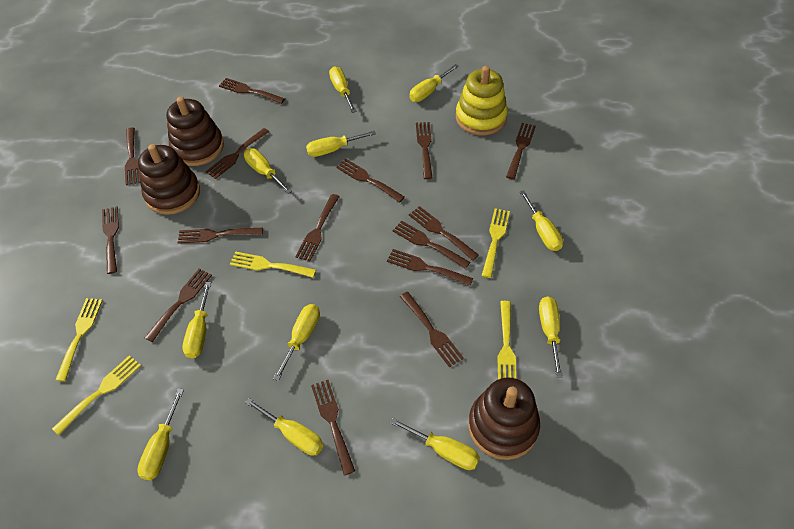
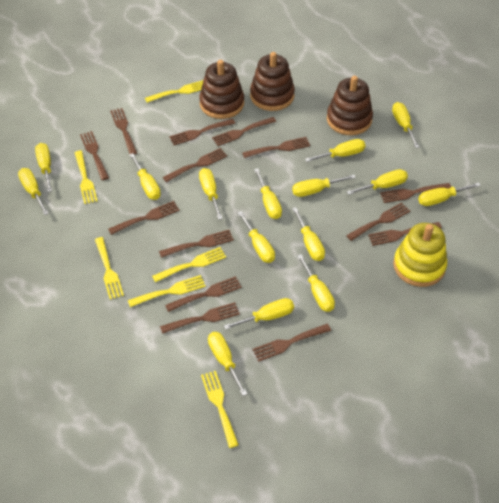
brown fork: [102,206,119,274] [125,127,140,185] [145,269,212,342] [178,228,263,244] [206,128,269,179] [219,78,285,104] [295,194,340,261] [311,380,355,476] [336,159,405,203] [387,249,473,286] [392,221,470,269] [400,292,464,367] [409,206,479,261] [416,122,433,179] [506,123,536,179] = 15 -> [80,131,109,180] [108,201,179,235] [110,108,137,155] [159,230,234,258] [160,302,240,334] [163,148,227,182] [165,276,242,312] [169,119,235,145] [212,117,276,146] [242,137,310,158] [252,324,331,362] [346,202,410,241] [368,222,442,246] [380,183,451,203] = 14
yellow fork: [52,355,141,435] [56,298,103,381] [230,252,316,278] [482,208,510,278] [498,301,516,379] = 5 -> [74,151,97,204] [95,237,124,299] [128,275,206,307] [145,80,203,103] [152,247,226,282] [201,371,239,448] = 6
yellow screwdriver: [137,388,184,480] [182,282,211,358] [244,148,292,194] [245,398,324,456] [273,304,320,381] [306,131,376,157] [329,67,356,113] [390,418,480,470] [409,64,459,102] [520,190,563,251] [539,297,563,377] = 11 -> [18,168,49,215] [35,143,52,192] [129,153,161,200] [199,168,223,220] [208,332,247,396] [224,298,294,330] [238,211,275,263] [254,168,282,219] [292,175,356,197] [292,207,325,261] [297,254,335,312] [305,139,366,162] [346,169,408,195] [392,102,420,148] [418,182,481,206] = 15

